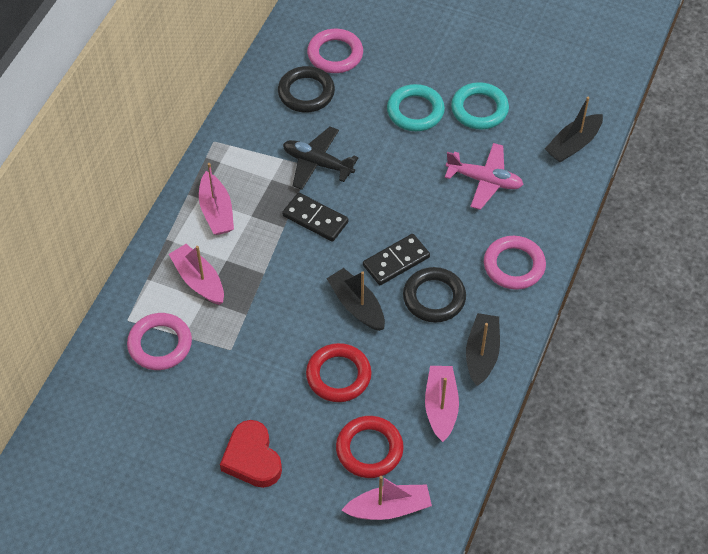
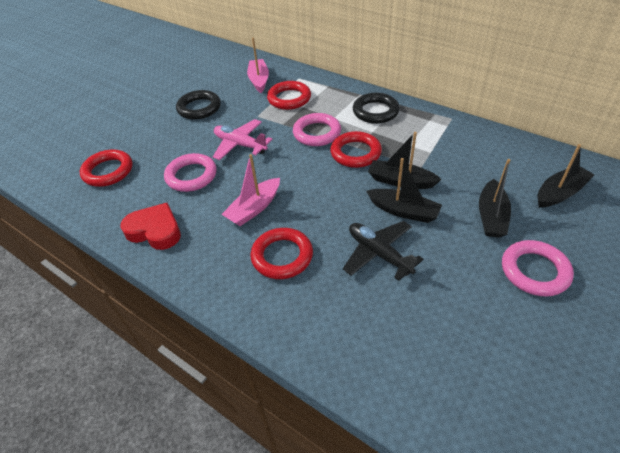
black boat: [326,268,385,331] [466,313,500,386] [545,97,603,162] = 3 -> [366,158,442,223] [368,132,442,189] [479,159,511,238] [538,144,595,208] = 4
black domino: [282,193,349,242] [363,234,430,285] = 2 -> none = 0
pink boat: [168,244,224,305] [199,163,234,235] [341,476,432,520] [425,366,459,442] = 4 -> [221,154,280,226] [247,38,269,93] = 2
red ring: [306,343,372,402] [336,416,404,478] = 2 -> [80,149,133,187] [250,228,313,279] [267,81,311,110] [330,131,382,168] = 4
turquoise ring: [387,84,445,131] [451,82,509,129] = 2 -> none = 0

